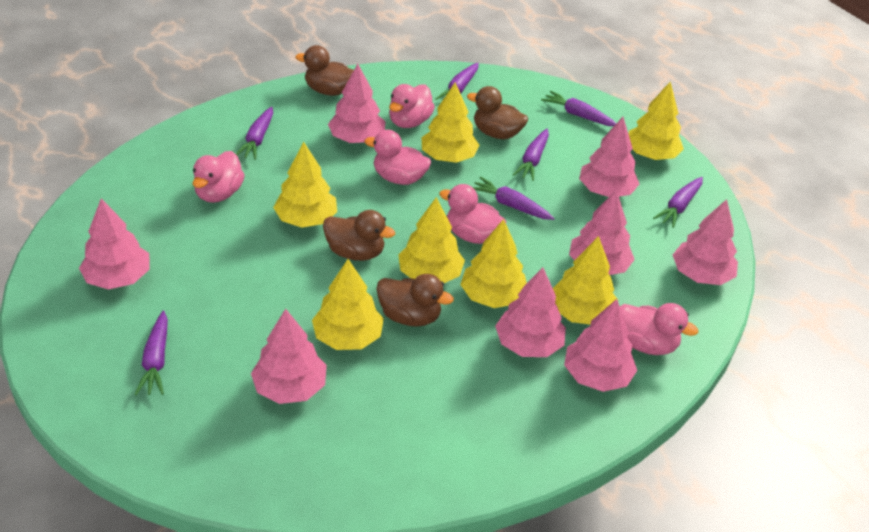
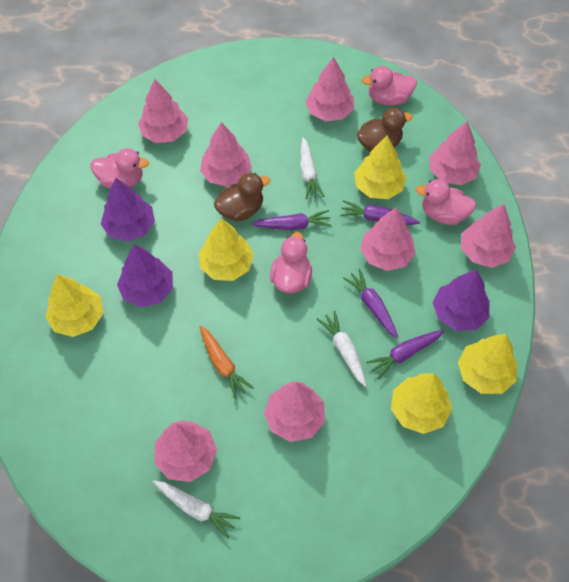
brown duck: [295,45,354,96] [323,210,395,261] [376,274,454,327] [467,86,528,139] = 4 -> [214,173,270,221] [357,108,412,152] = 2
orange carrot: none = 0 -> [199,326,253,399] = 1
pink duck: [192,151,245,203] [364,130,431,185] [389,84,435,128] [439,184,506,244] [620,303,698,355] = 5 -> [90,148,149,189] [270,232,312,293] [362,66,417,106] [416,179,476,225] = 4
purple carrot: [135,311,168,395] [236,107,273,160] [435,63,479,100] [473,177,555,220] [513,129,549,181] [541,91,616,126] [653,177,703,228] = 7 -> [251,210,332,230] [340,200,420,225] [343,269,399,339] [366,330,444,379] = 4
purple tree: none = 0 -> [101,178,155,242] [117,244,173,307] [433,269,489,331] = 3
white carrot: none = 0 -> [153,480,240,539] [300,137,325,200] [317,311,367,387] = 3
yellow tree: [273,142,337,228] [312,259,384,350] [398,197,465,283] [422,82,479,163] [460,219,527,308] [553,236,618,325] [628,81,684,160] = 7 -> [46,274,103,337] [199,218,254,281] [354,136,406,199] [391,373,452,434] [458,334,517,394] = 5

